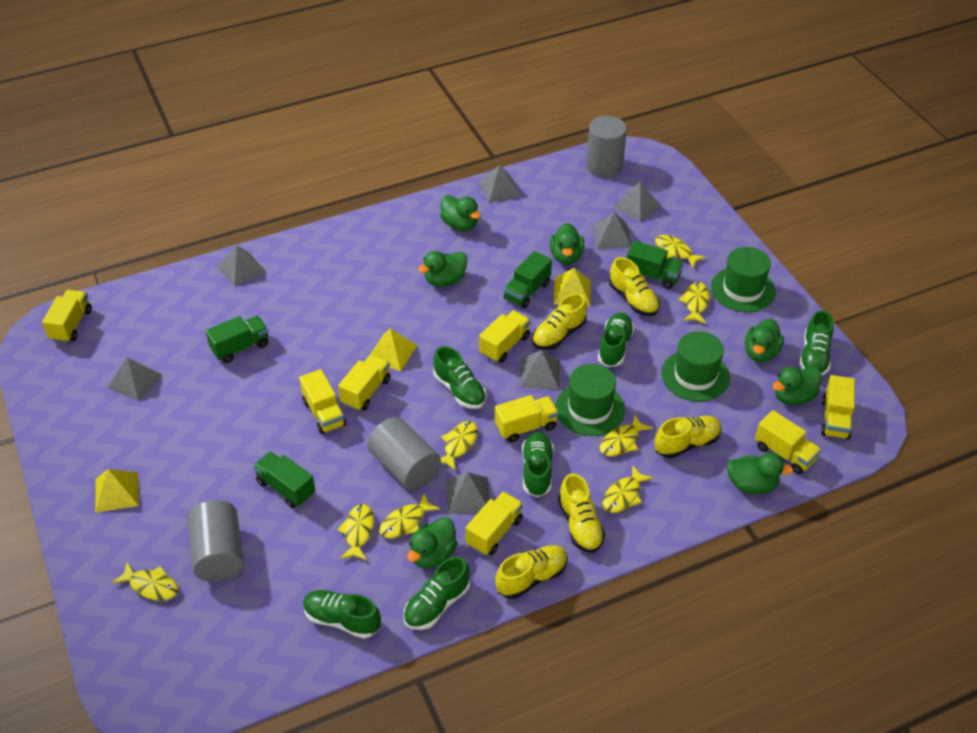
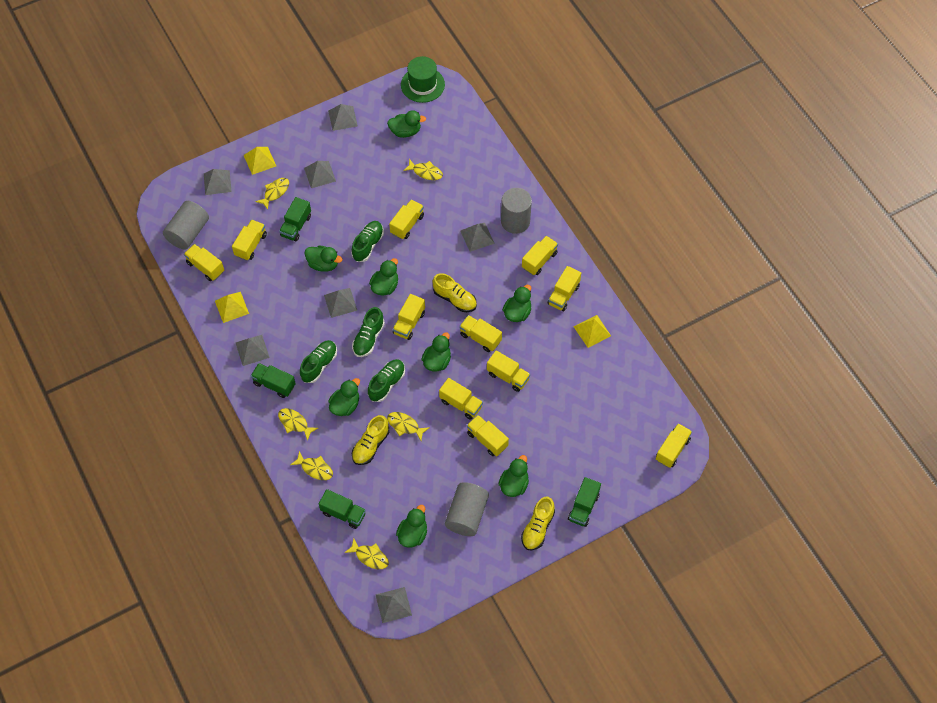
green duck: [407,517,457,568] [418,251,467,287] [440,195,481,231] [550,223,584,265] [727,453,793,494] [745,318,784,362] [773,367,822,405] = 7 -> [305,245,342,272] [328,378,360,416] [369,258,398,296] [387,110,426,138] [396,505,427,548] [421,332,451,372] [499,455,529,497] [503,285,531,322] = 8
green hat: [555,364,625,436] [661,331,730,402] [711,247,776,312] = 3 -> [401,56,445,103] = 1
green shoe: [303,590,381,639] [404,557,470,630] [433,346,486,409] [522,432,554,497] [598,313,635,367] [799,310,834,376] = 6 -> [300,340,337,383] [351,221,384,262] [352,307,385,357] [368,359,405,402] = 4
yellow fish: [112,562,179,601] [337,504,374,561] [379,494,440,538] [441,421,478,471] [600,415,653,456] [602,465,653,513] [655,235,706,268] [679,282,710,324] = 8 -> [255,178,289,210] [278,408,318,441] [290,451,333,480] [344,538,389,569] [387,412,430,441] [403,159,443,180] = 6
yellow shoe: [495,545,568,599] [532,293,587,350] [558,473,605,553] [609,257,660,316] [654,416,722,458] = 5 -> [352,415,390,465] [433,273,477,312] [521,496,555,550] = 3
yellow truck: [42,290,92,343] [299,369,346,434] [338,355,391,411] [466,492,523,555] [479,310,531,363] [495,395,559,442] [755,410,821,474] [821,375,855,440] = 8 -> [184,244,224,281] [232,220,267,261] [389,199,424,239] [393,294,425,340] [439,378,483,420] [459,315,502,352] [467,415,509,456] [487,350,530,392] [522,236,558,275] [548,266,581,311] [656,423,692,468] = 11

